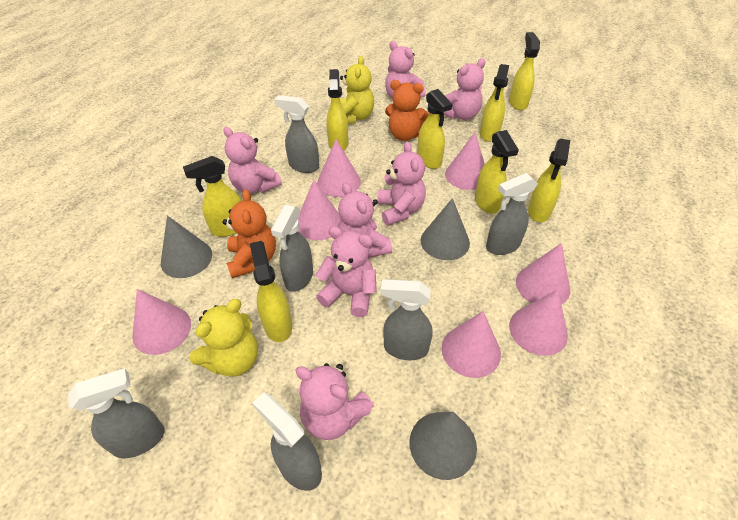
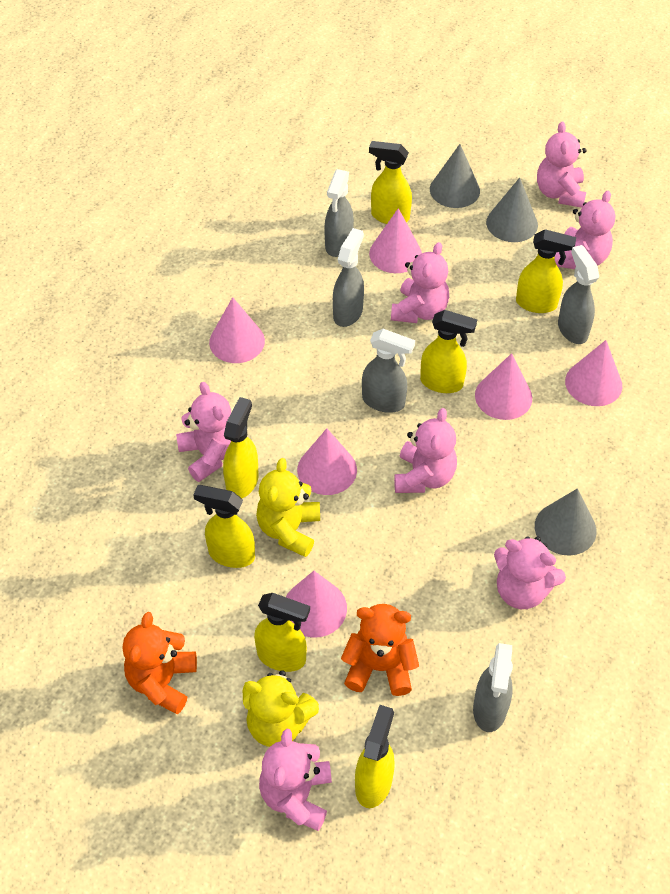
grey spray bottle: [68,368,165,458] [252,392,322,491] [271,205,313,292] [274,95,319,173] [380,279,433,360] [486,173,538,255] = 6 -> [324,169,354,257] [333,228,364,327] [362,329,415,413] [473,643,513,732] [558,245,599,344] = 5
pink cone: [133,289,191,355] [298,180,341,240] [317,139,361,197] [442,311,501,378] [445,132,485,190] [509,290,568,356] [516,243,570,305] = 7 -> [209,297,265,363] [286,571,347,637] [297,428,357,495] [369,208,422,273] [475,353,532,420] [565,340,622,406] = 6
yellow spray bottle: [183,156,241,237] [250,241,292,342] [326,69,348,151] [417,89,452,169] [475,130,519,214] [480,64,509,142] [509,32,540,110] [528,138,570,222] = 8 -> [193,485,255,568] [223,397,259,498] [254,593,310,672] [355,705,395,808] [369,141,412,224] [420,310,477,393] [516,229,576,313] = 7

